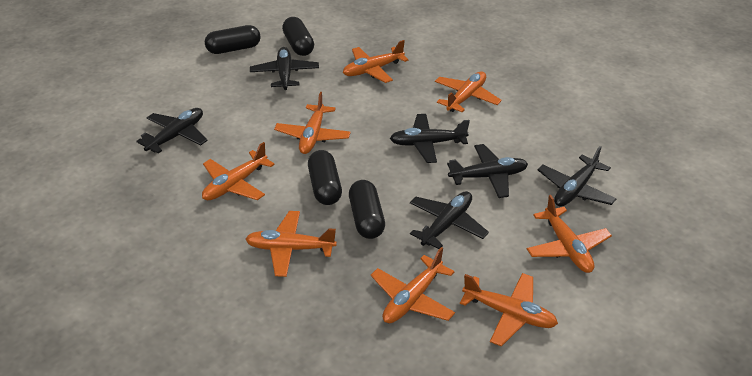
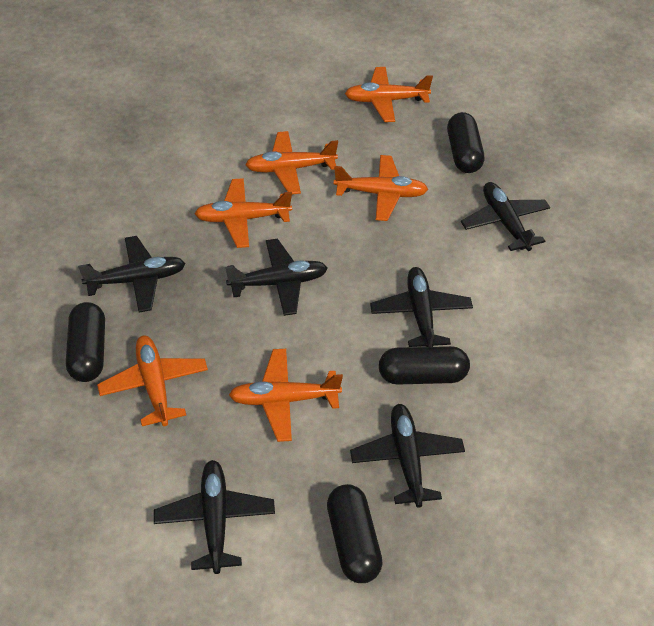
orange plane: [202,142,275,200] [245,211,337,277] [274,92,351,154] [343,40,409,83] [371,247,455,323] [435,71,502,112] [460,273,558,347] [527,195,612,273] = 8 -> [97,335,208,426] [194,178,292,248] [229,349,343,442] [245,131,338,194] [334,155,428,221] [345,67,433,122] = 6

